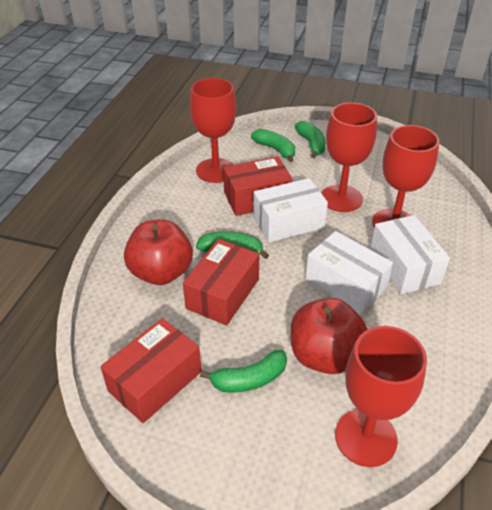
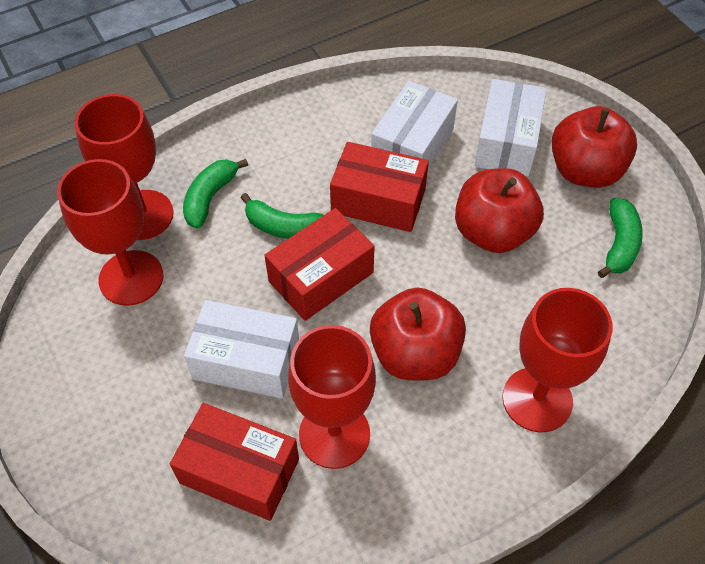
green banana: [196,231,269,259] [200,350,287,393] [251,129,295,162] [295,121,326,158] = 4 -> [183,159,248,229] [241,193,324,239] [598,198,643,278] = 3
red apple: [124,219,193,285] [291,298,368,374] = 2 -> [370,288,466,380] [455,168,544,253] [552,106,637,188] = 3

